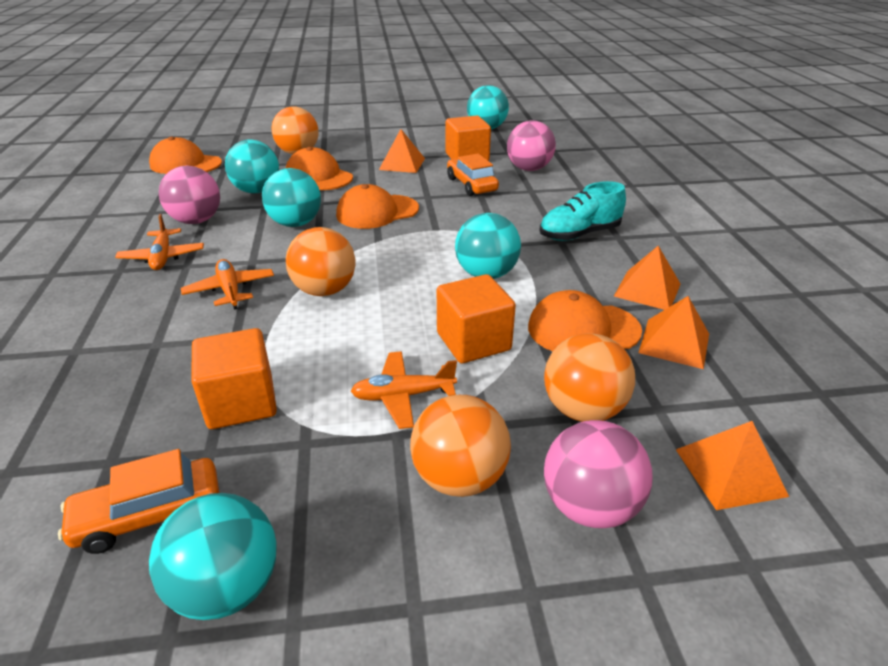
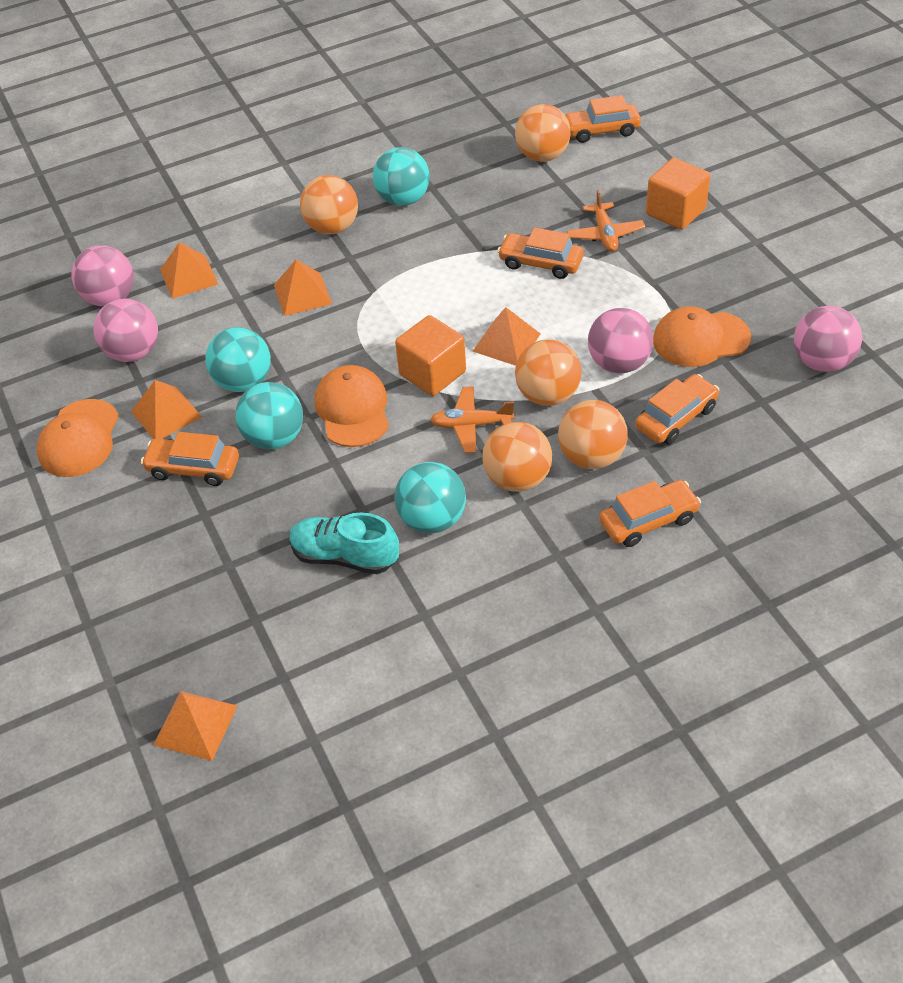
orange ball: [271,106,319,154] [286,227,355,296] [410,395,511,497] [544,333,635,422] = 4 -> [300,175,358,234] [482,422,552,492] [515,104,571,162] [515,339,582,406] [558,400,628,469] = 5
orange cap: [149,137,222,174] [286,147,353,190] [336,184,419,229] [528,290,642,351] = 4 -> [37,399,119,477] [315,365,389,447] [653,306,751,367] = 3
orange car: [58,449,219,554] [447,154,499,196] = 2 -> [141,432,239,486] [497,227,584,279] [565,95,641,143] [599,480,701,547] [635,374,719,444] = 5
orange cube: [191,328,277,429] [437,274,516,363] [446,115,491,161] = 3 -> [395,315,466,396] [646,158,710,230] = 2
orange plane: [115,214,204,270] [181,259,274,310] [351,351,457,429] = 3 -> [430,386,514,453] [566,189,645,252] = 2
orange pyramid: [379,129,425,173] [614,246,681,310] [638,296,709,369] [676,421,789,510] = 4 -> [131,380,202,439] [154,691,237,761] [160,242,218,299] [274,259,332,316] [473,307,541,366] = 5
pink ball: [159,166,220,224] [507,120,556,171] [544,420,653,528] = 3 -> [71,245,134,307] [93,299,158,362] [588,308,653,374] [794,306,862,372] = 4
turquoise ball: [149,493,277,620] [225,139,279,193] [262,168,321,227] [455,213,521,279] [467,85,509,129] = 5 -> [205,327,271,392] [235,382,303,449] [373,147,430,206] [394,462,466,533] = 4

